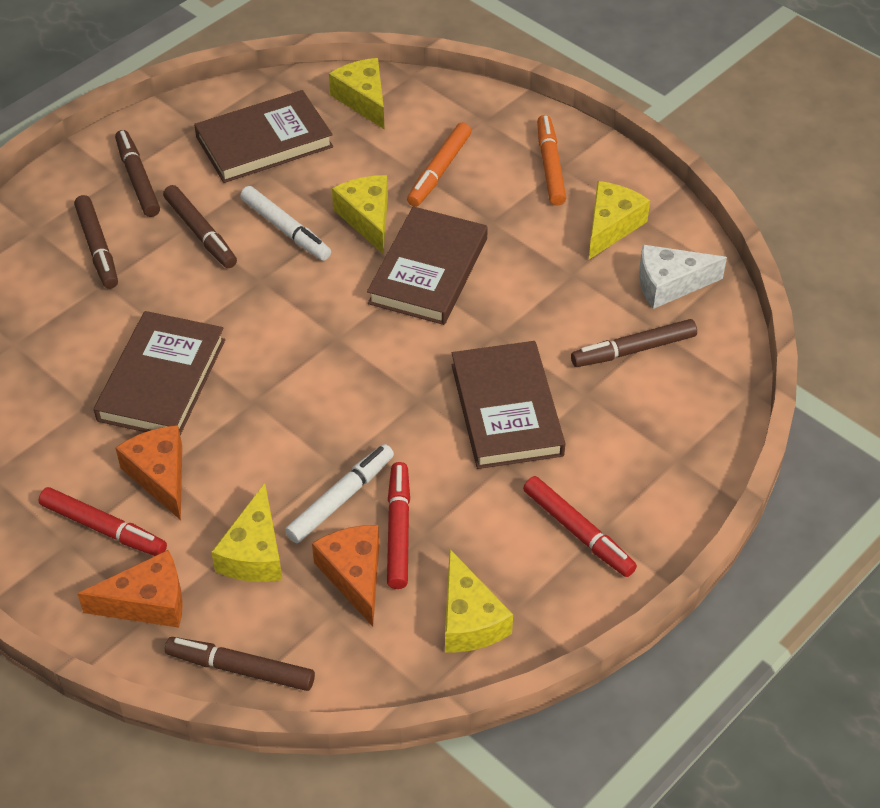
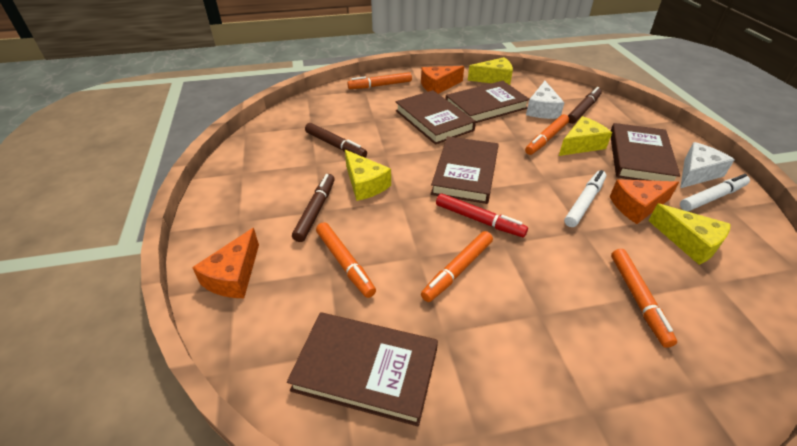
brown book: [94,311,225,435] [194,90,333,183] [367,206,488,325] [452,341,565,469] = 4 -> [287,312,438,426] [396,90,476,145] [431,136,499,204] [446,81,529,123] [611,123,680,181] = 5
brown marker: [74,195,118,289] [115,130,160,217] [163,185,237,268] [165,637,315,691] [571,319,697,367] = 5 -> [292,174,335,242] [305,123,367,158] [568,87,602,124] = 3
orange marker: [407,123,471,207] [537,115,566,206] = 2 -> [316,222,376,298] [347,72,412,89] [421,231,493,302] [525,114,569,155] [611,249,677,348] = 5
red marker: [38,487,167,556] [387,462,410,589] [523,476,637,577] = 3 -> [436,193,528,237] = 1
white cheese: [639,245,727,309] = 1 -> [526,81,565,119] [680,142,735,188] = 2
yellow cheese: [211,483,282,582] [329,58,384,129] [332,175,388,254] [445,549,513,653] [589,181,650,259] = 5 -> [345,150,391,201] [468,57,513,85] [559,116,612,156] [648,204,731,265] = 4

